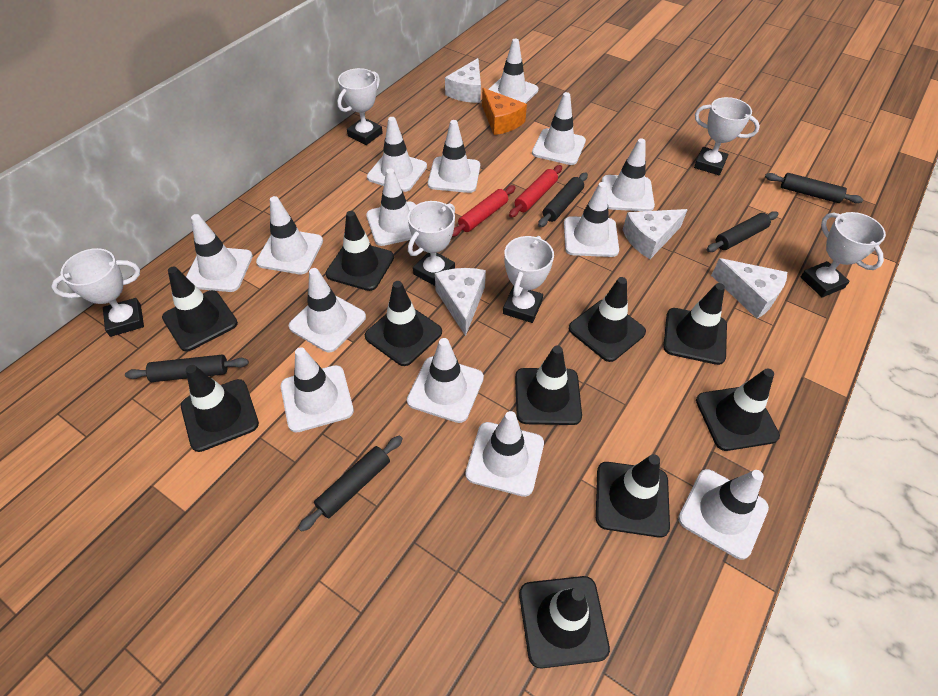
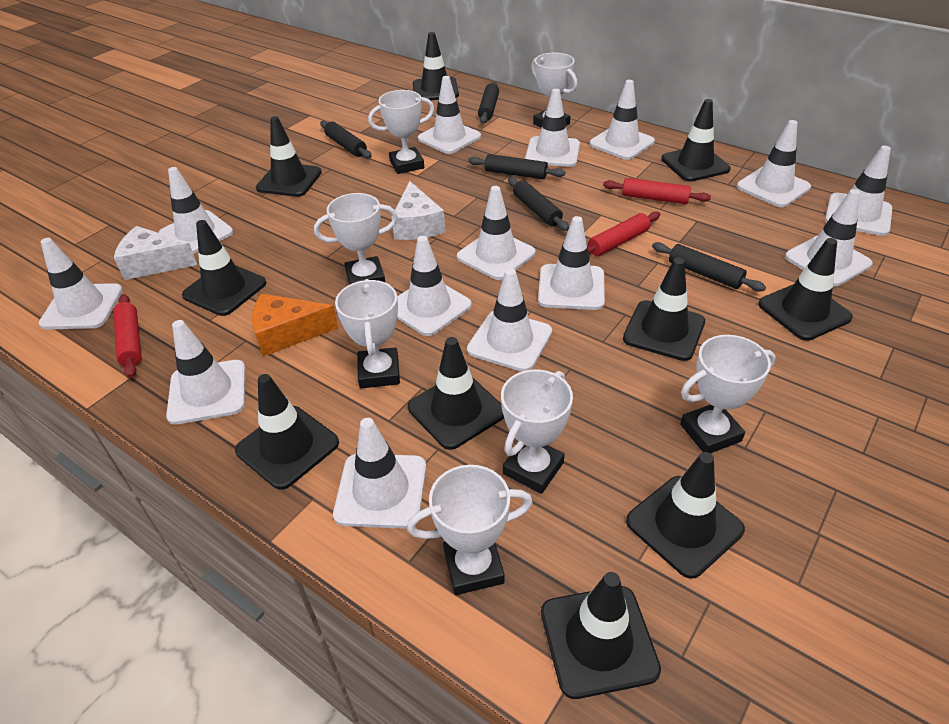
red rolling pin: [452,185,516,237] [509,165,562,217] = 2 -> [113,294,142,378] [588,212,660,256] [603,178,711,204] = 3
white cheese: [435,268,486,336] [445,58,481,103] [623,209,688,259] [711,258,787,319] = 4 -> [114,226,197,280] [391,181,445,240] = 2
white trophy: [51,248,144,337] [337,68,383,145] [408,201,455,286] [503,236,554,323] [694,97,760,175] [801,212,886,297] = 6 -> [314,193,398,285] [335,279,400,388] [368,90,434,174] [407,465,533,595] [501,370,573,494] [531,53,578,128] [680,335,775,453] = 7

